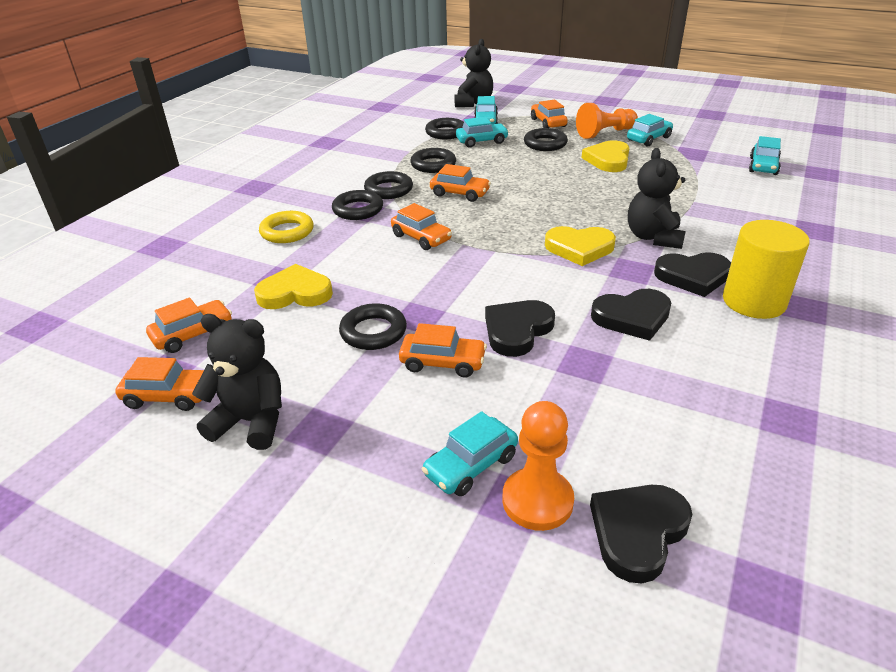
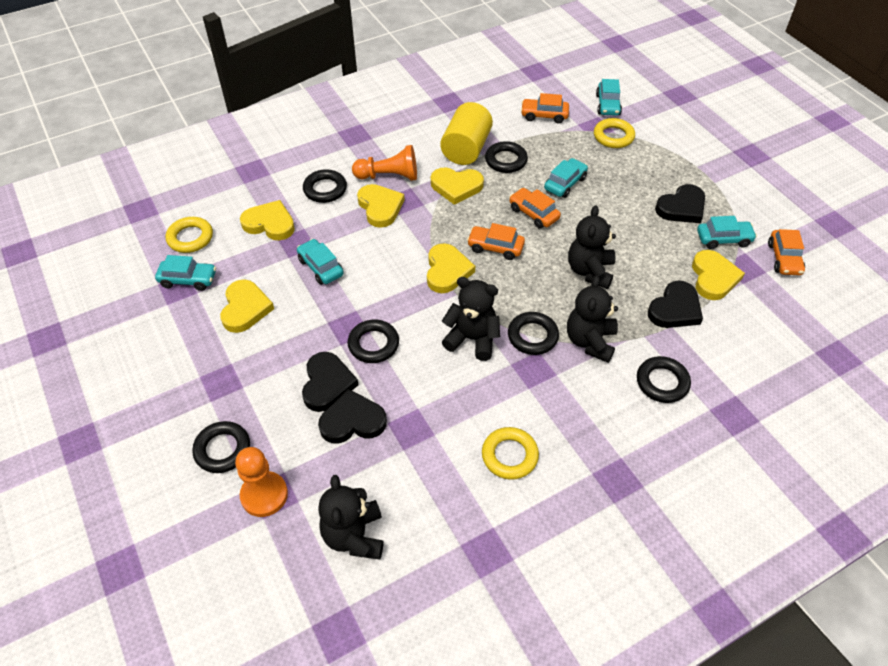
black teddy bear: [192,314,282,450] [454,39,493,107] [628,148,686,249] = 3 -> [318,475,383,560] [442,277,500,361] [567,275,618,363] [568,205,616,289] = 4
orange car: [115,357,204,411] [146,298,232,353] [391,203,452,250] [399,323,487,377] [430,164,491,202] [531,100,568,128] = 6 -> [467,223,525,260] [509,188,561,229] [521,93,569,123] [768,229,805,275] = 4
yellow heart: [254,264,333,309] [545,226,616,266] [582,140,630,172] = 3 -> [220,280,274,333] [240,200,295,240] [357,184,405,228] [427,243,475,293] [431,167,484,205] [692,250,745,300] = 6
yellow ring: [259,211,314,243] = 1 -> [166,217,213,253] [482,427,539,480] [594,118,635,148] = 3

